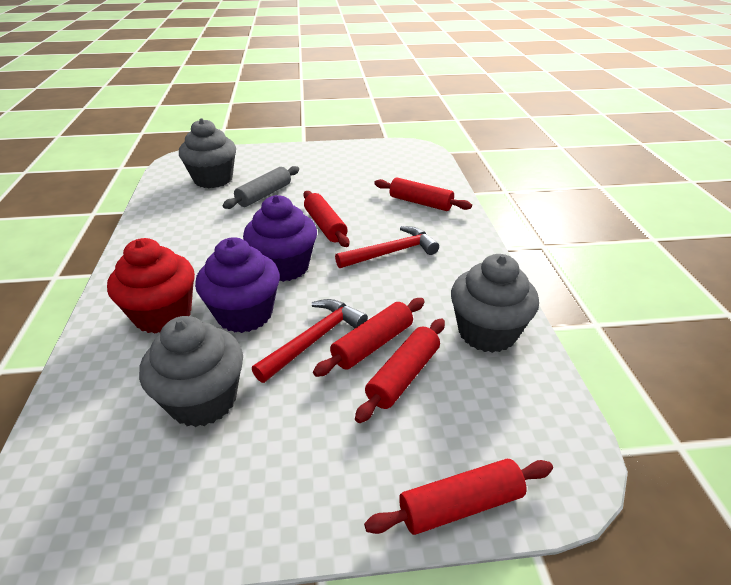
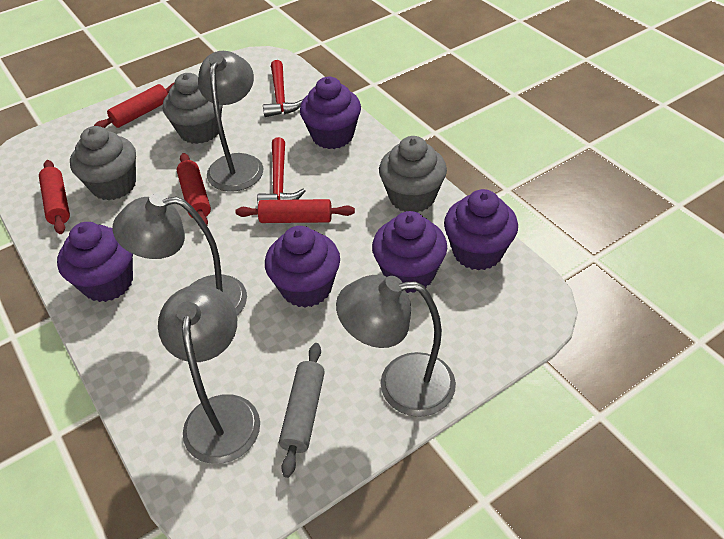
grey lamp: none = 0 -> [112,194,247,316] [158,285,260,464] [198,51,263,192] [336,275,456,417] = 4
purple cupcake: [195,237,280,333] [243,195,317,282] = 2 -> [57,222,133,302] [265,226,340,308] [300,77,361,149] [372,211,447,293] [444,189,518,270] = 5
red cupcake: [107,238,195,334] = 1 -> none = 0
red rolling pin: [303,191,349,247] [313,298,425,377] [355,318,445,423] [364,459,553,535] [374,178,472,211] = 5 -> [39,160,70,234] [94,82,175,128] [177,153,211,225] [235,199,355,223] = 4

